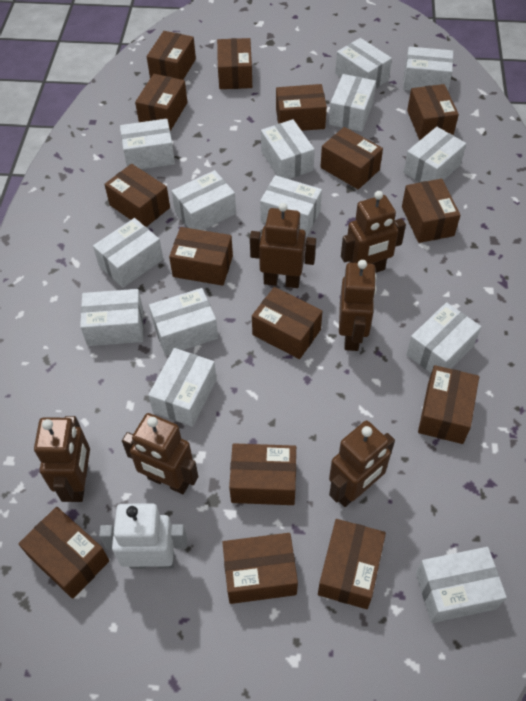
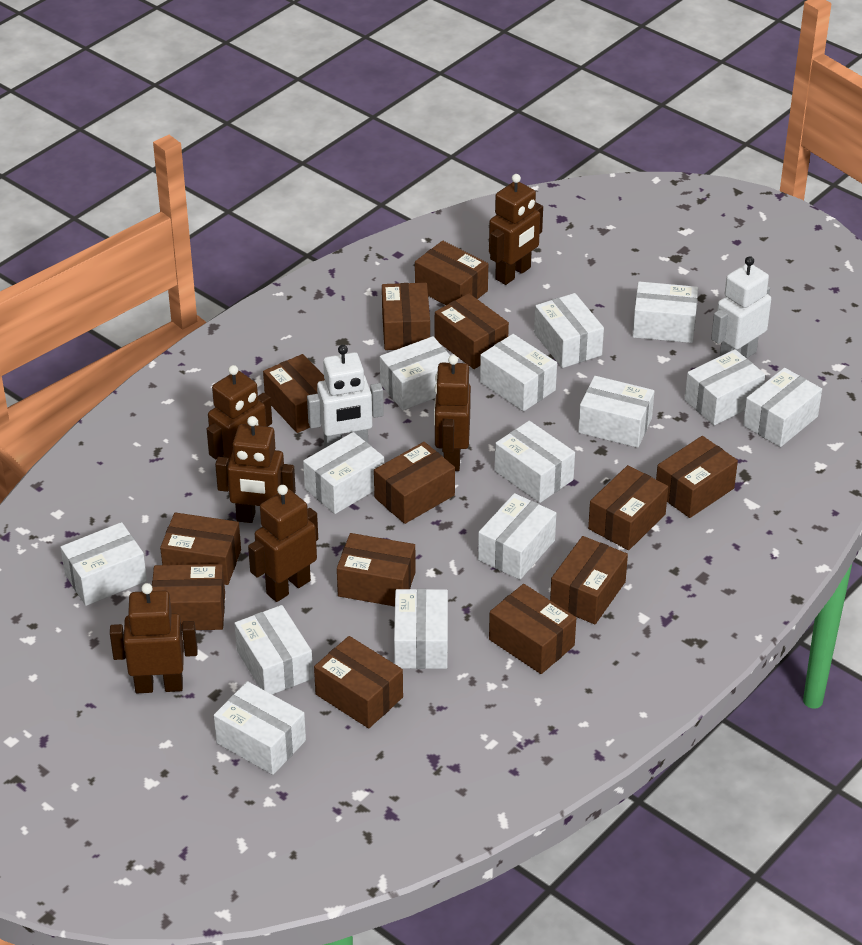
brown box: [18,507,109,599] [104,164,170,227] [135,74,187,131] [147,31,196,80] [169,227,233,286] [217,38,252,89] [222,533,298,604] [229,443,296,505] [252,287,322,359] [276,84,327,131] [318,519,386,609] [320,127,383,189] [402,179,460,243] [407,84,459,140] [418,365,479,444] = 15 -> [152,564,225,630] [160,513,241,585] [263,354,325,433] [314,636,403,728] [337,533,416,607] [374,442,455,524] [382,283,430,350] [415,241,488,305] [435,293,509,369] [489,584,576,674] [550,536,628,624] [588,465,668,550] [656,436,738,518] = 13
white robot: [99,503,187,569] = 1 -> [307,345,384,448] [711,256,771,358] = 2

